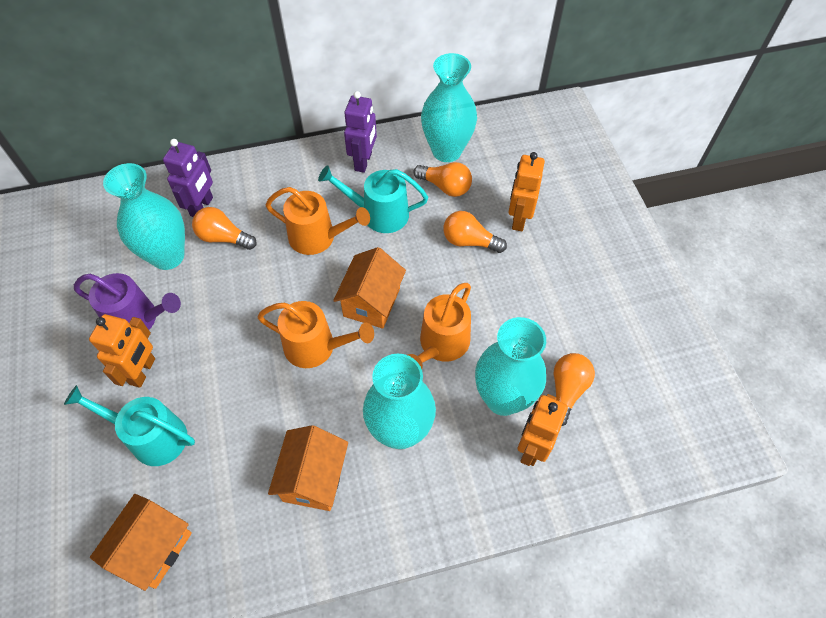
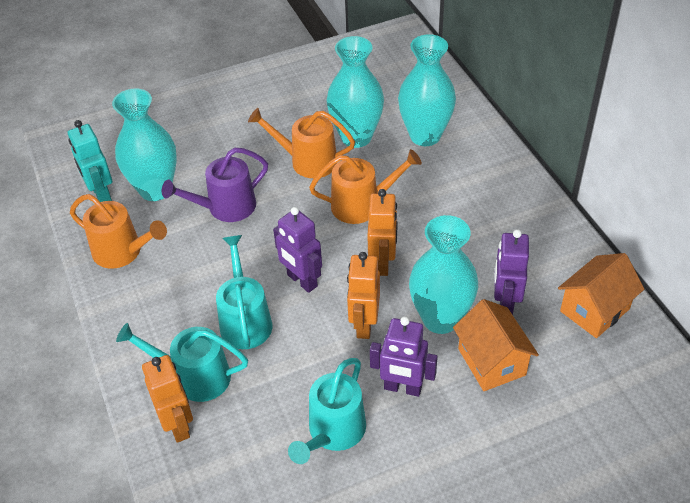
orange house: [90,494,192,591] [268,425,348,511] [333,247,406,329] = 3 -> [453,299,539,391] [558,253,644,338] = 2
orange light bulb: [192,207,257,250] [413,162,472,197] [443,211,507,253] [554,353,595,426] = 4 -> none = 0
purple robot: [163,139,213,217] [344,91,377,173] = 2 -> [273,207,322,293] [370,316,438,397] [494,229,529,315] = 3
turquoise robot: none = 0 -> [68,120,112,202] = 1
turquoise watering can: [64,385,195,466] [318,165,428,233] = 2 -> [116,323,248,402] [216,235,272,349] [288,358,366,464] = 3

